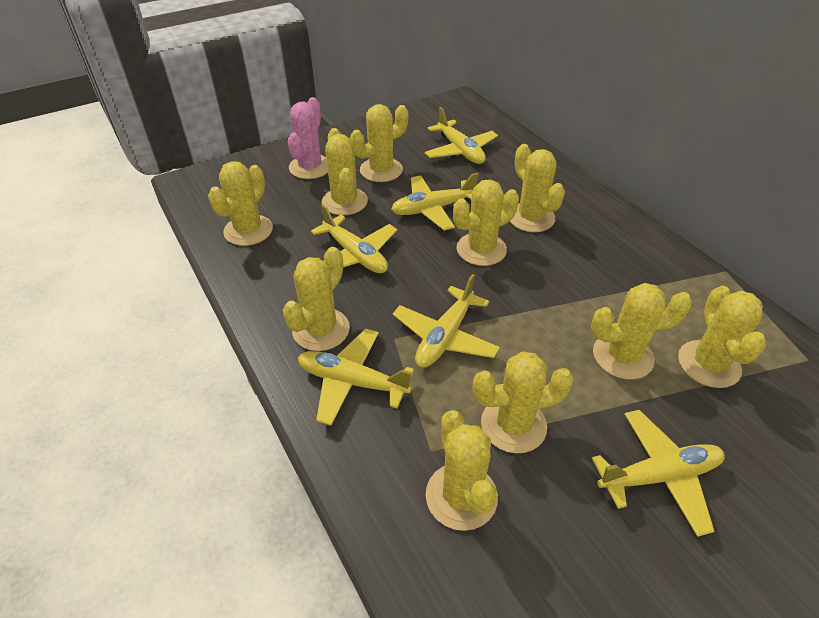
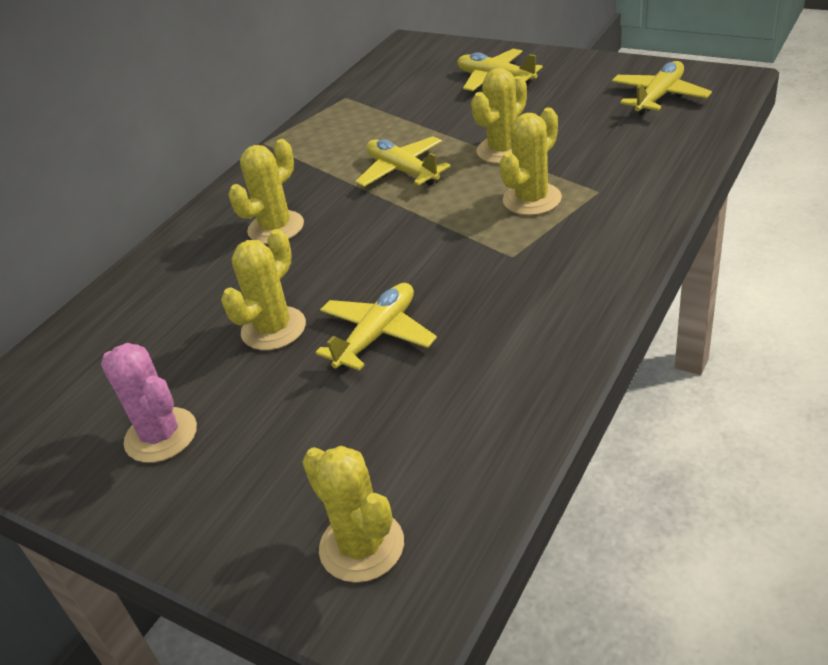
yellow cactus: [208,161,273,246] [283,247,350,351] [322,128,368,215] [350,104,408,182] [426,410,498,531] [453,180,519,266] [473,351,574,453] [510,144,565,232] [591,283,692,380] [678,286,766,388] = 10 -> [221,229,306,350] [228,139,304,244] [302,446,404,583] [471,68,527,164] [499,107,562,215] = 5
yellow plane: [298,329,414,426] [311,204,397,273] [391,173,479,231] [393,274,500,368] [425,107,498,164] [592,410,725,537] = 6 -> [315,283,437,371] [355,136,451,187] [457,49,543,91] [612,61,712,115] = 4

